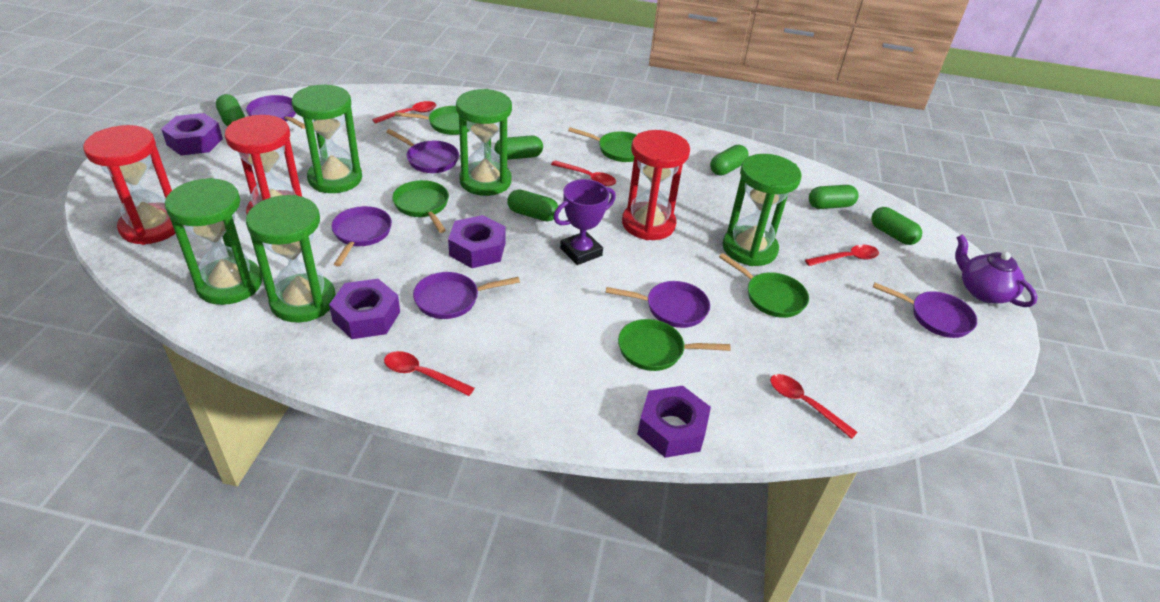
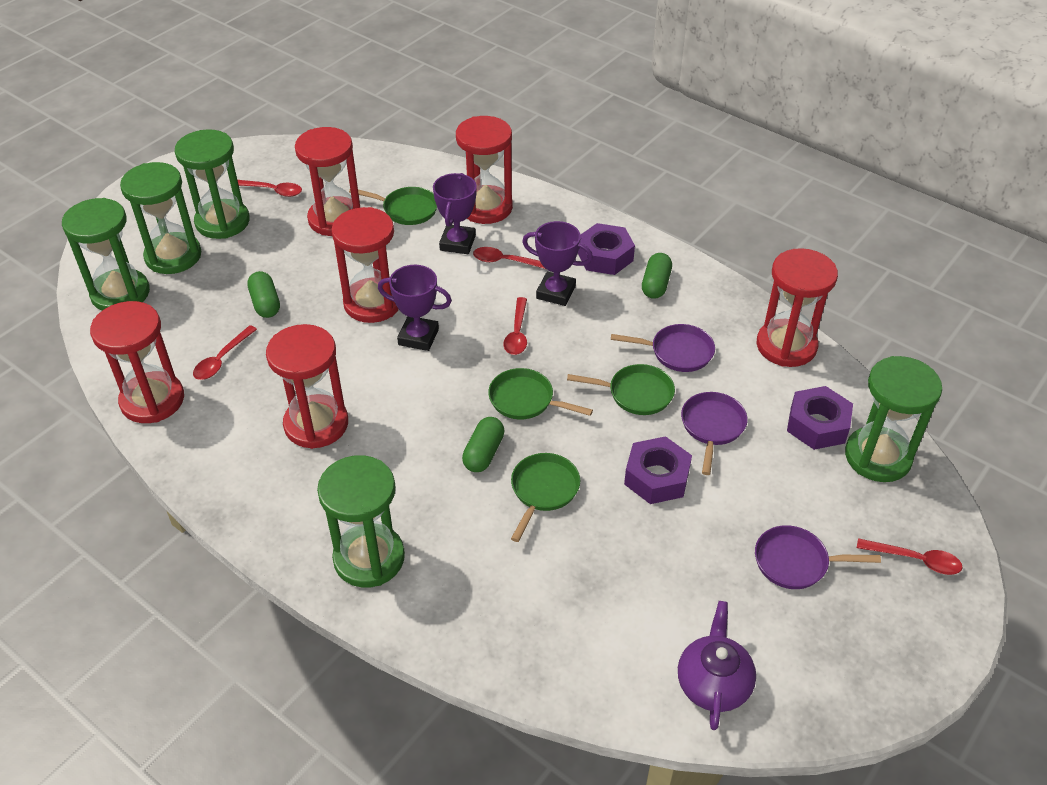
green capsule: [216,94,245,127] [494,135,543,160] [507,189,558,221] [710,145,749,176] [809,185,859,209] [871,207,922,245] = 6 -> [247,271,280,318] [462,417,505,472] [642,253,672,299] = 3
green pan: [392,180,449,233] [395,106,469,135] [568,127,636,162] [618,319,731,371] [719,253,809,318] = 5 -> [349,187,437,225] [488,368,593,419] [511,453,580,542] [567,364,675,415] = 4
purple nut: [161,113,223,156] [329,279,400,339] [448,215,506,268] [637,386,711,458] = 4 -> [578,223,635,275] [624,436,692,504] [787,386,853,450] = 3
purple pan: [246,95,305,129] [331,206,392,266] [386,129,459,173] [413,272,520,319] [606,281,710,328] [873,283,977,338] = 6 -> [611,324,715,372] [681,392,748,475] [755,525,881,589] = 3
purple trophy: [553,179,616,265] = 1 -> [378,265,452,351] [433,173,477,254] [522,221,593,306] = 3
red hourglass: [83,125,175,245] [225,115,302,214] [622,130,690,240] = 3 -> [90,301,184,423] [266,324,348,449] [295,127,361,236] [331,207,399,323] [456,116,513,224] [757,248,838,367] = 6

